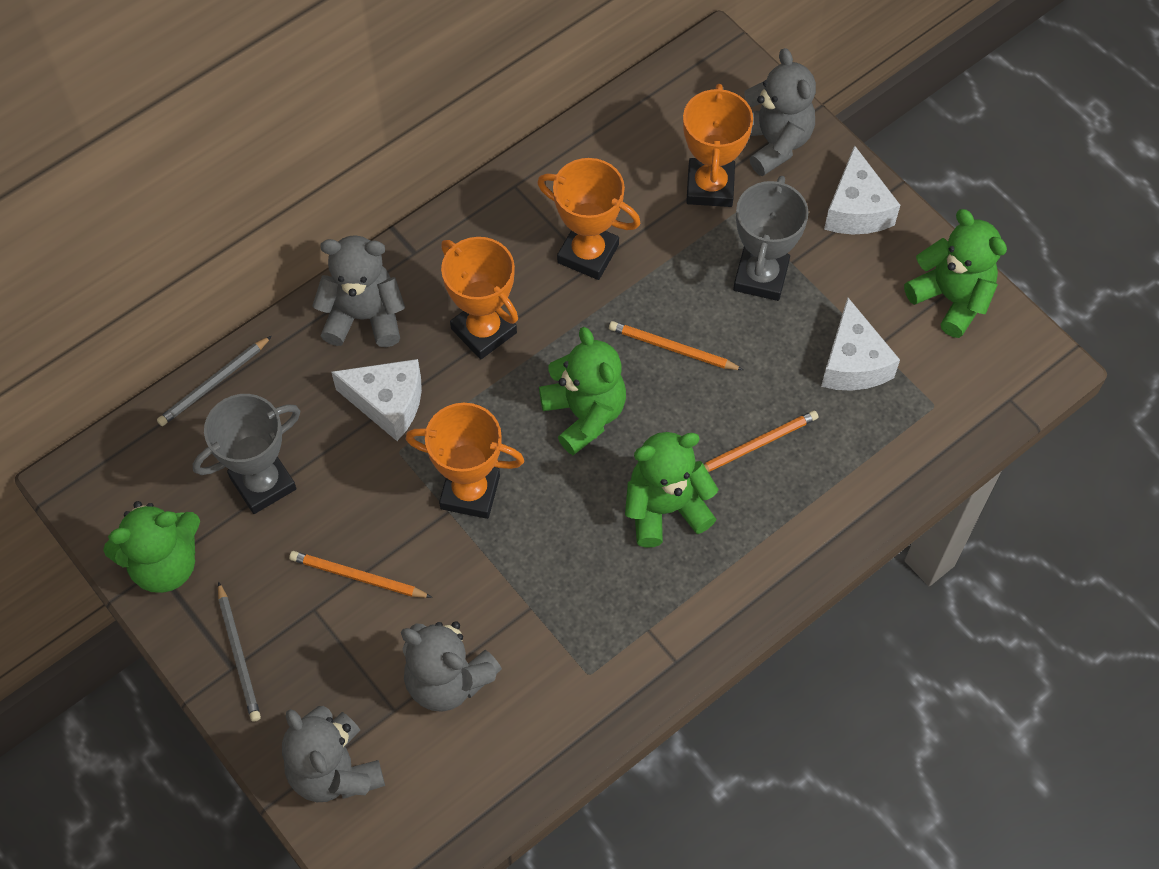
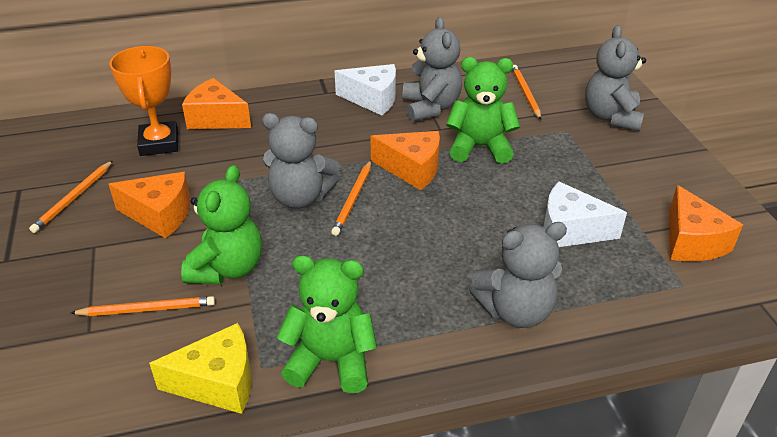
green teddy bear: [103,501,200,593] [539,327,626,455] [625,432,719,548] [904,209,1007,338] = 4 -> [181,165,262,284] [276,255,377,394] [446,57,520,164] = 3
grey pencil: [157,336,272,426] [218,581,261,721] = 2 -> none = 0
grey trophy: [193,394,300,514] [733,176,809,301] = 2 -> none = 0
orange cheese: none = 0 -> [108,172,190,238] [182,78,251,129] [370,131,440,190] [669,185,743,261] = 4
orange pencil: [289,551,432,598] [609,321,743,370] [703,410,818,472] = 3 -> [29,161,113,233] [71,296,215,316] [331,160,371,236] [512,65,541,120] = 4
orange trophy: [406,403,524,519] [441,237,518,359] [537,158,641,280] [683,84,753,207] = 4 -> [109,46,178,156] = 1
white cheese: [331,359,422,441] [821,298,900,391] [824,145,900,234] = 3 -> [335,64,396,115] [544,181,627,247] = 2
yellow cheese: none = 0 -> [149,323,251,414] = 1

